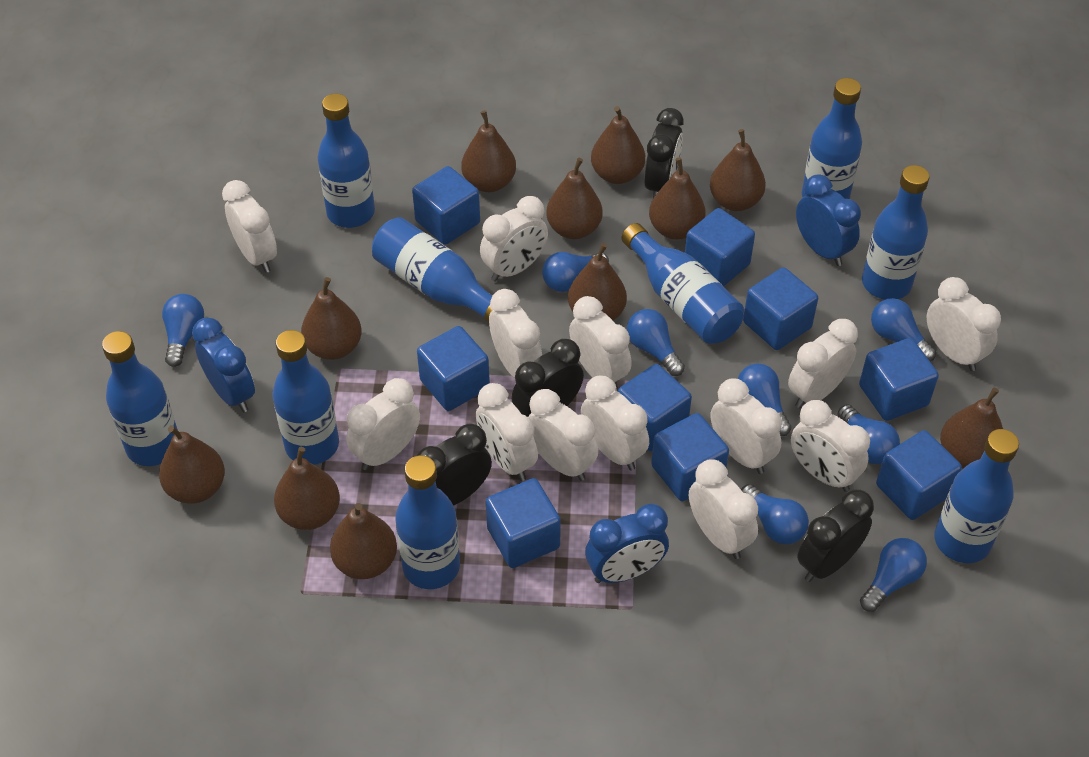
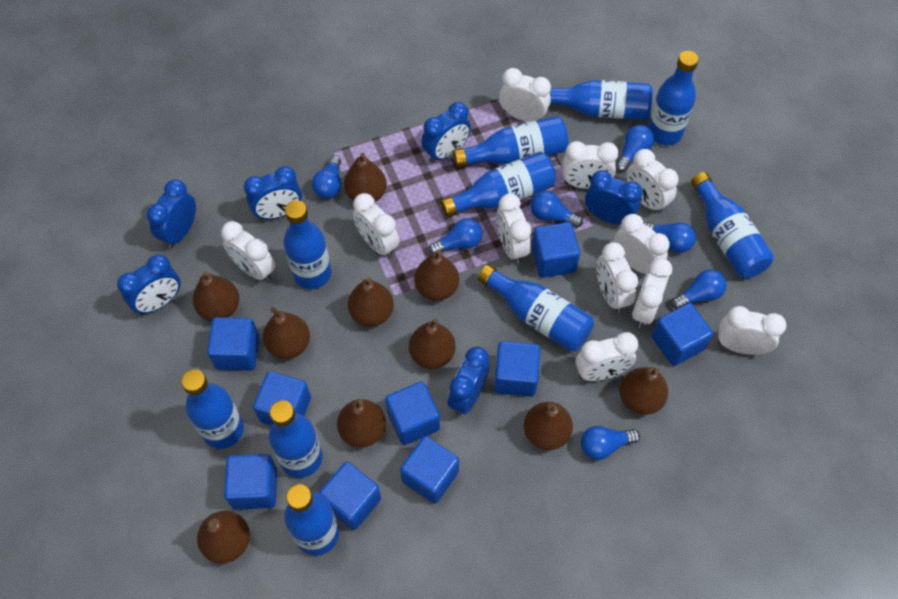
black clock: [417,424,492,505] [512,339,584,417] [644,108,684,198] [797,489,874,582] = 4 -> none = 0
blue bottle: [102,331,178,466] [272,330,339,465] [318,93,375,228] [372,217,492,322] [396,455,460,589] [622,223,744,344] [802,78,862,199] [862,165,929,300] [934,429,1019,563] = 9 -> [181,369,244,449] [269,400,323,478] [284,200,331,289] [284,484,339,556] [441,152,556,217] [453,116,568,168] [478,264,594,351] [550,80,653,120] [648,51,699,145] [691,172,774,278] = 10
blue clock: [192,318,255,412] [585,504,669,583] [796,174,861,266] = 3 -> [117,254,180,315] [146,179,196,248] [244,166,302,220] [421,102,471,163] [448,347,490,416] [585,170,643,224] = 6
blue light bulb: [162,294,204,367] [542,252,609,292] [627,309,685,376] [737,363,791,436] [741,484,809,544] [838,404,900,464] [860,538,927,612] [871,298,936,361] = 8 -> [312,155,341,199] [428,218,482,254] [530,191,583,228] [581,426,640,460] [616,125,654,172] [644,221,696,253] [671,269,726,309] = 7
brown pear: [159,426,225,504] [274,447,340,530] [301,277,362,360] [330,503,397,579] [461,110,516,192] [546,158,602,239] [568,243,627,320] [591,106,645,184] [649,157,705,240] [710,129,766,211] [940,387,1003,469] = 11 -> [193,271,239,321] [197,511,250,564] [263,307,310,359] [337,399,386,447] [344,153,387,202] [348,277,394,327] [409,318,456,369] [414,250,459,301] [524,402,573,450] [619,367,668,415] = 10
white clock: [222,180,277,273] [346,378,420,471] [476,383,538,481] [480,196,548,281] [489,289,542,378] [528,389,598,481] [569,296,632,391] [581,376,649,471] [689,460,758,559] [711,378,782,474] [788,319,858,409] [791,400,870,492] [927,277,1001,371] = 13 -> [221,221,275,282] [353,193,400,258] [496,193,531,264] [499,68,551,122] [562,141,619,189] [576,332,638,381] [597,242,638,313] [614,214,670,274] [626,149,678,213] [632,258,672,328] [718,306,786,355] = 11

